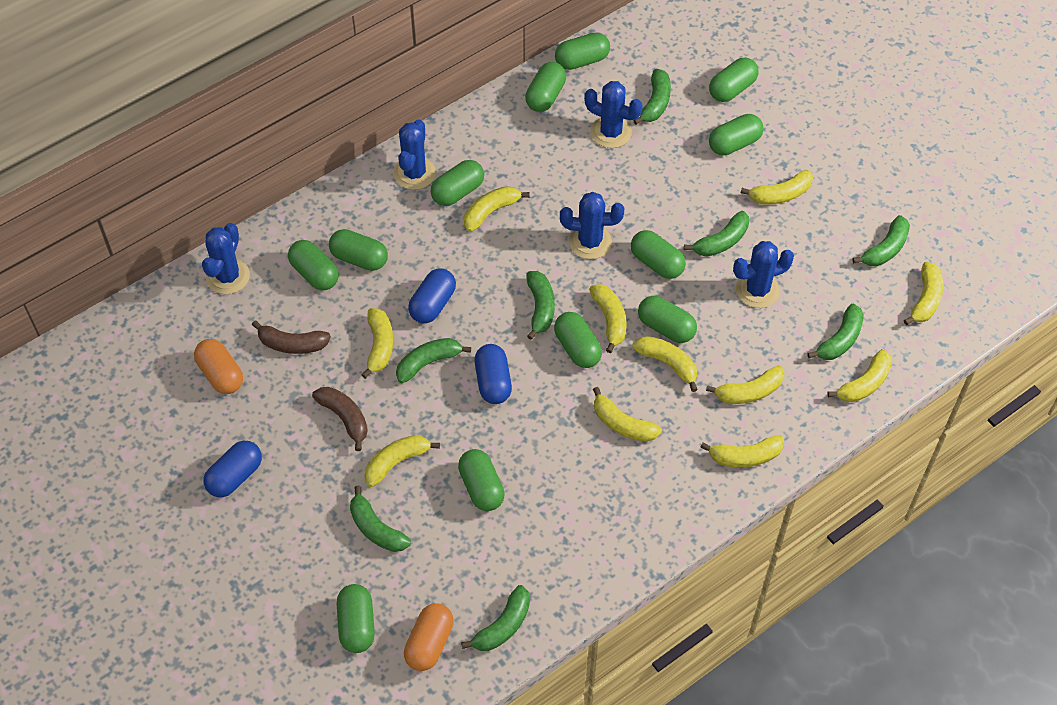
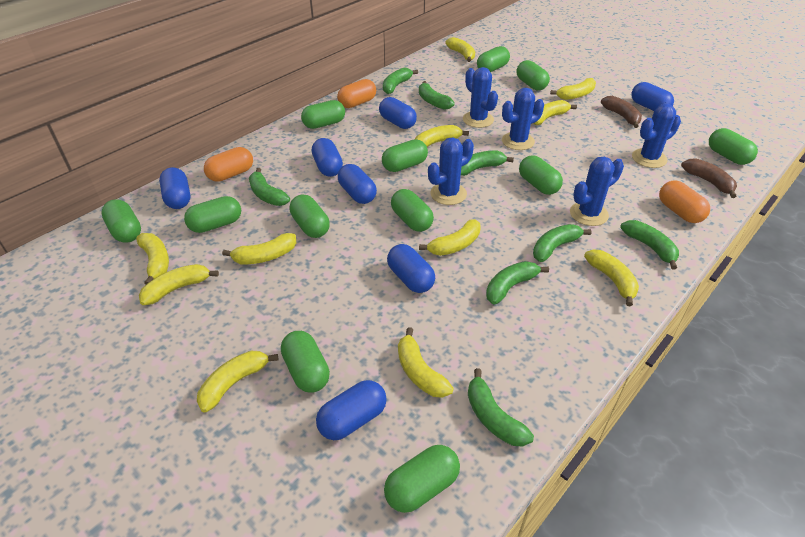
blue capsule: [204,441,262,497] [408,268,456,323] [475,344,512,404] = 3 -> [159,167,190,209] [312,138,343,177] [316,380,387,440] [338,164,377,204] [379,97,417,129] [387,244,435,293] [631,82,674,111] = 7
orange capsule: [194,339,243,394] [404,603,454,671] = 2 -> [204,147,253,182] [337,79,376,108] [659,180,710,223] = 3

